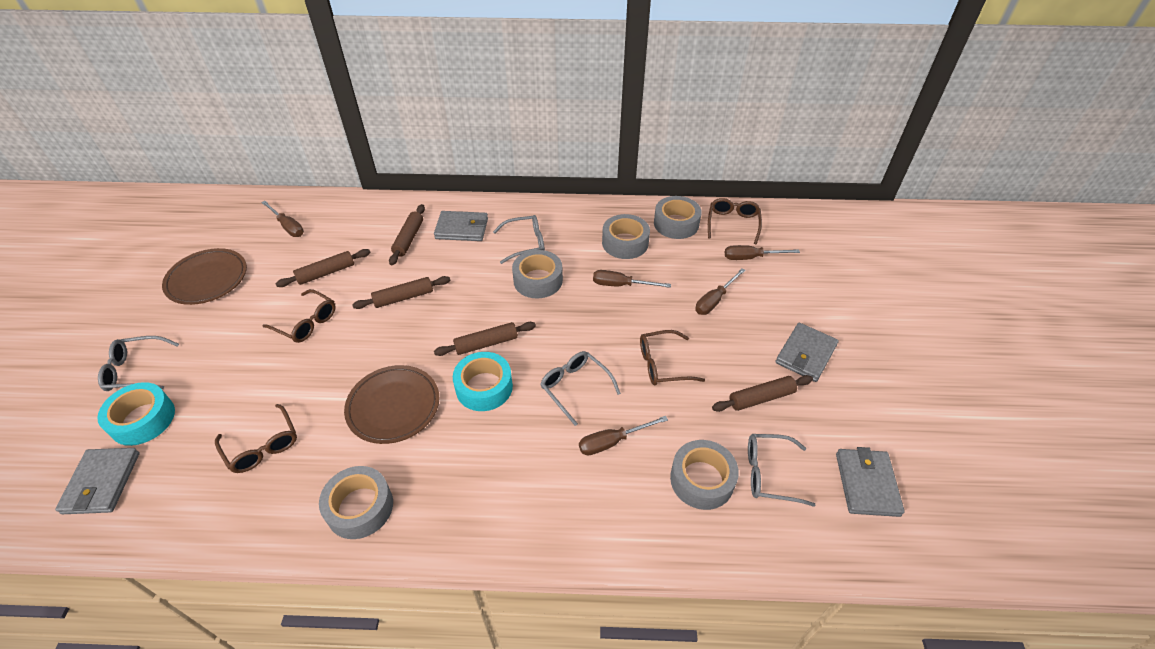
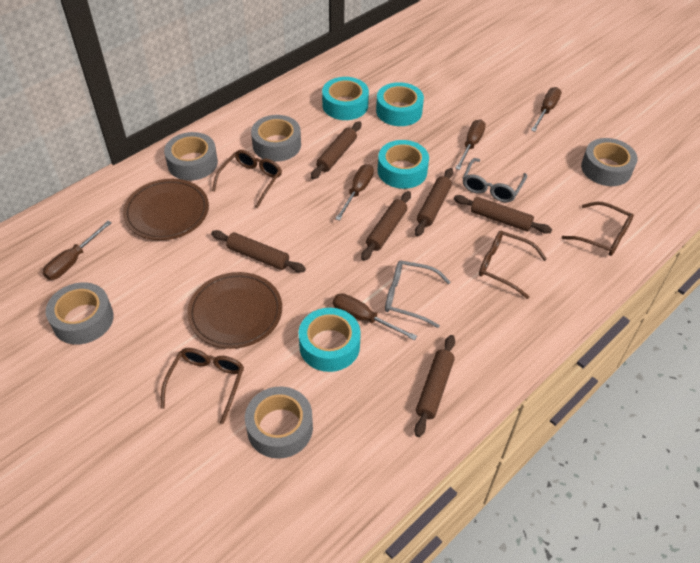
brown rolling pin: [275,249,370,287] [352,276,450,309] [389,204,425,265] [434,322,536,356] [712,375,813,412] = 5 -> [211,230,306,272] [311,121,362,179] [361,191,411,261] [414,335,455,437] [415,168,453,236] [454,195,552,234] = 6
grey glasses: [98,336,179,391] [493,215,545,264] [540,351,621,426] [748,434,815,507] = 4 -> [385,260,450,328] [463,158,527,202] = 2
grey wallet: [55,448,140,514] [434,211,488,241] [775,323,839,382] [836,447,905,517] = 4 -> none = 0
turquoise tape: [97,382,175,446] [453,352,513,411] = 2 -> [298,308,361,372] [322,77,369,120] [376,82,424,126] [378,140,429,189] = 4

